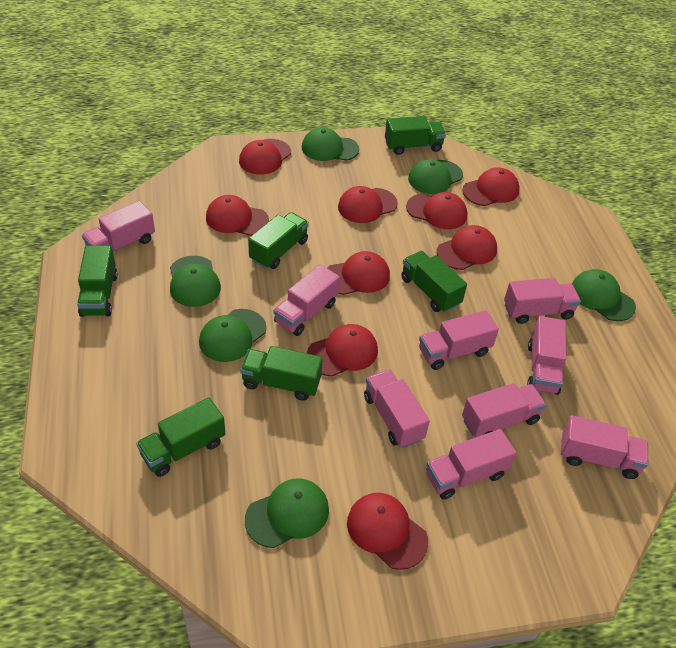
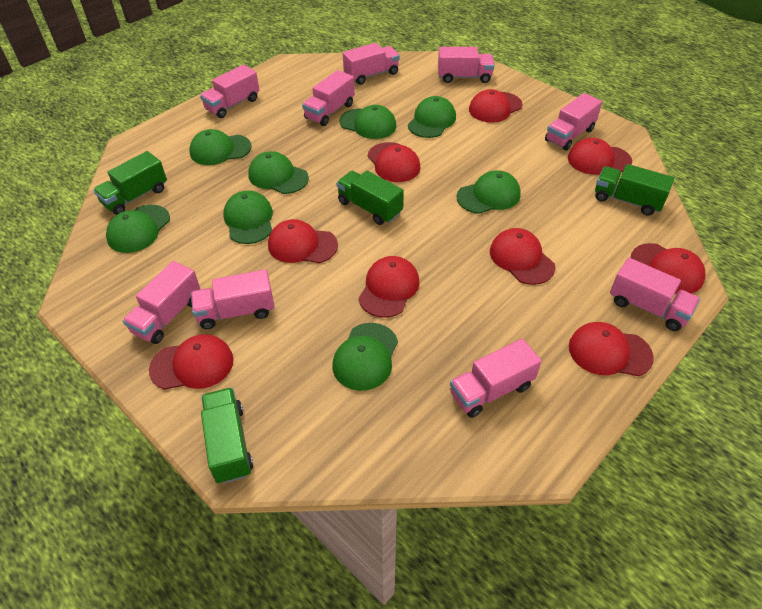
green cap: [170,256,221,307] [199,309,266,362] [245,478,329,548] [302,127,359,161] [408,159,463,194] [572,269,636,321] = 6 -> [106,205,170,253] [189,129,252,165] [223,190,273,244] [248,151,309,194] [333,323,398,391] [339,105,396,139] [408,96,456,138] [456,170,521,214] = 8
green truck: [77,245,118,317] [136,397,225,477] [240,346,323,401] [248,212,309,269] [385,116,446,155] [401,251,467,313] = 6 -> [93,151,167,215] [201,388,253,484] [336,171,404,225] [595,164,674,216] = 4

